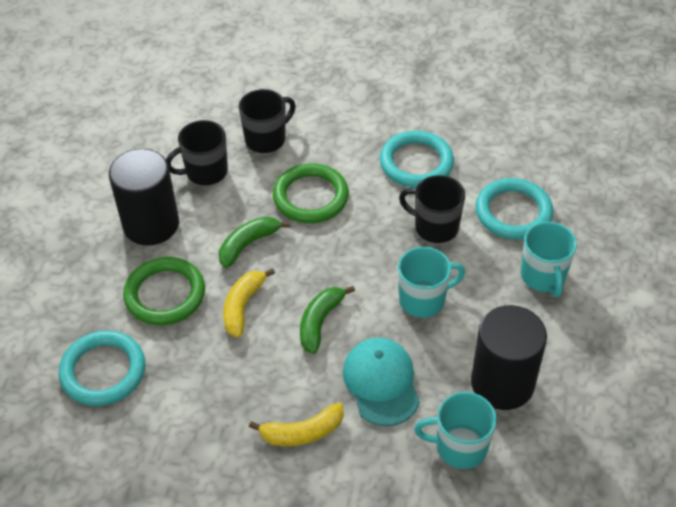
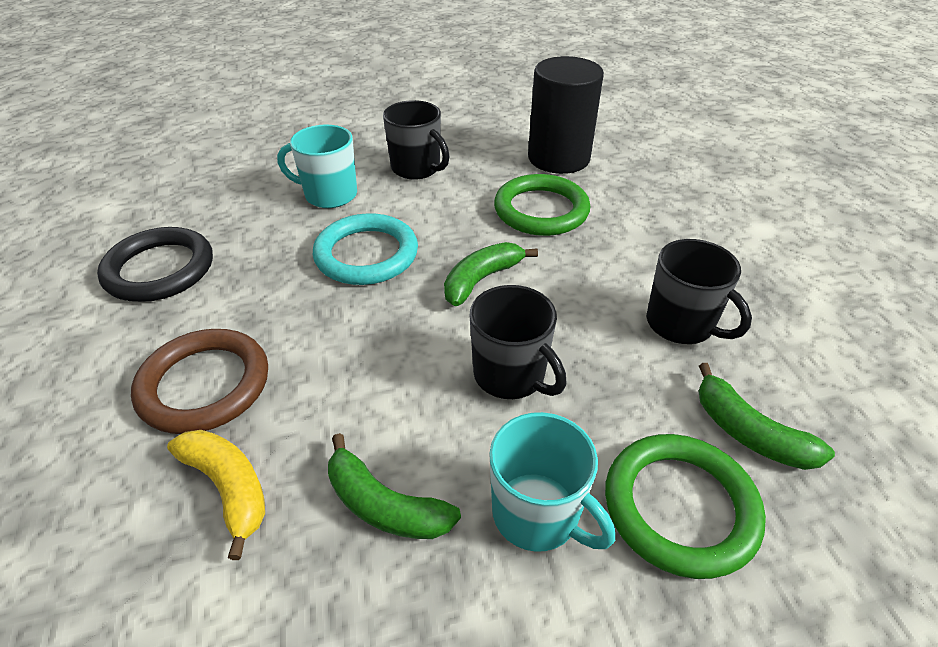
black cylinder: [109,149,179,246] [471,305,547,410] = 2 -> [528,56,604,174] = 1
black ring: none = 0 -> [97,227,213,302] = 1
brown ring: none = 0 -> [131,329,268,434] = 1
green banana: [219,216,290,268] [300,286,355,354] = 2 -> [328,433,461,539] [444,242,538,306] [698,363,835,470] = 3
turquoise cap: [343,338,420,426] = 1 -> none = 0
turquoise mug: [398,247,465,318] [414,392,497,469] [521,222,577,297] = 3 -> [277,124,357,208] [489,412,615,552] = 2
turquoise ring: [58,330,145,406] [380,131,454,188] [476,178,553,240] = 3 -> [313,213,418,285] = 1
yellow banana: [223,268,275,337] [249,403,344,446] = 2 -> [167,430,265,560] = 1

